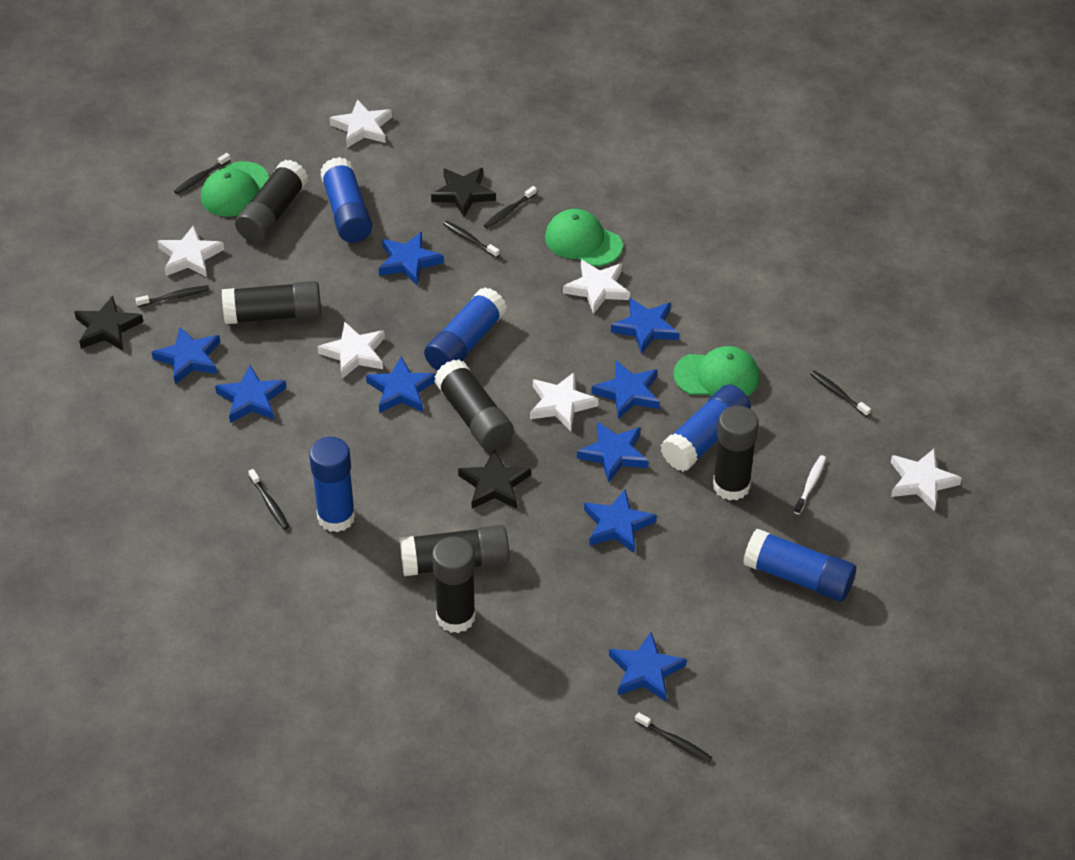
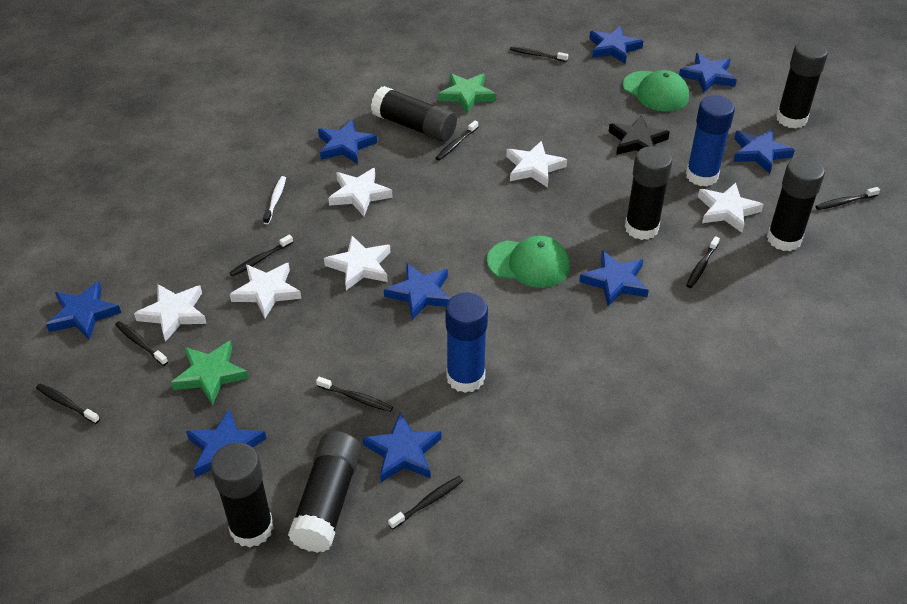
black star: [74,296,143,350] [431,168,496,217] [458,449,531,509] = 3 -> [609,115,670,155] = 1
black toothbrush: [135,285,210,307] [174,153,231,194] [248,469,289,530] [443,221,500,258] [484,186,537,228] [635,712,712,762] [810,371,871,417] = 7 -> [36,383,100,424] [115,321,168,366] [229,235,293,277] [316,377,393,412] [388,476,463,530] [436,120,478,160] [510,46,568,62] [686,236,720,288] [815,187,880,210] = 9
blue glue stick: [309,437,356,532] [320,157,372,242] [424,287,507,371] [660,385,751,471] [743,529,856,602] = 5 -> [445,293,488,393] [686,95,735,187] = 2
green cap: [201,161,269,217] [545,209,623,266] [673,346,760,396] = 3 -> [487,236,570,288] [623,70,689,112] = 2
green star: none = 0 -> [171,340,249,405] [438,73,496,113] = 2

